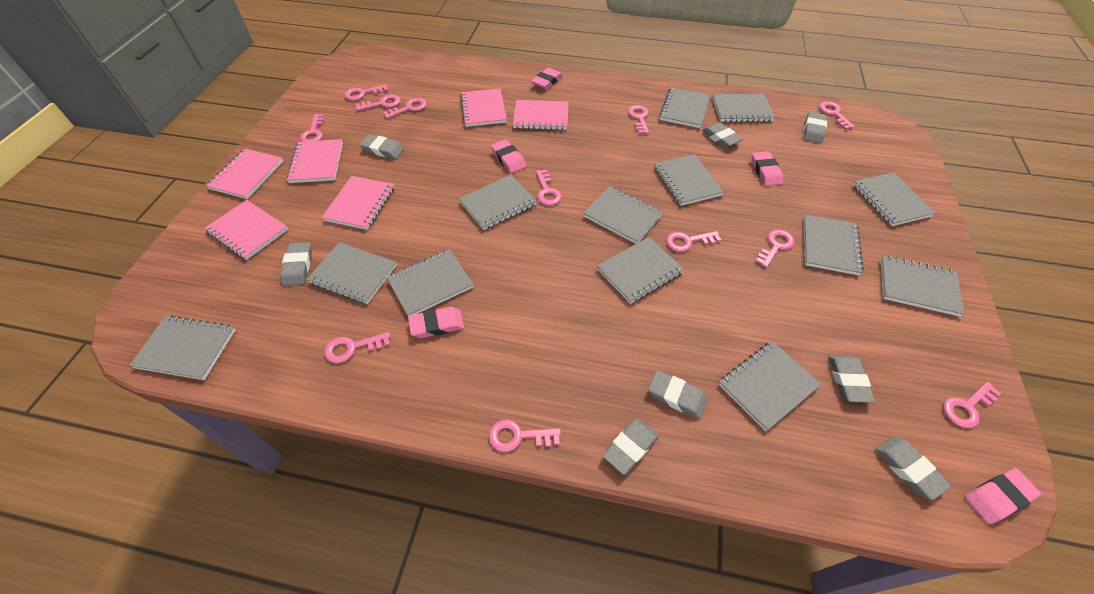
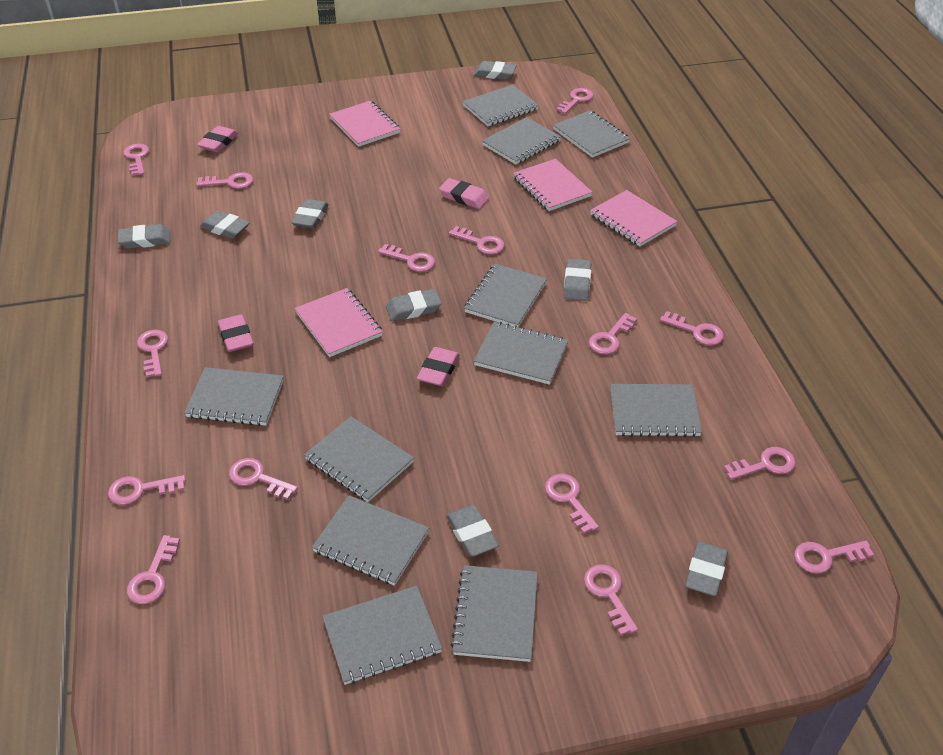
grey notebook: [129,315,236,380] [307,242,397,304] [386,249,474,316] [459,175,537,230] [583,186,663,244] [597,237,684,304] [654,154,724,206] [659,87,710,128] [712,94,775,122] [718,341,822,431] [804,215,864,275] [853,172,936,226] [881,256,965,317] = 13 -> [184,367,284,426] [304,416,414,502] [312,495,429,586] [322,586,442,685] [451,565,538,662] [462,85,539,126] [464,264,547,327] [474,322,568,385] [482,117,561,165] [553,110,630,158] [610,384,702,437] = 11
pink eraser: [408,307,464,338] [491,139,526,173] [531,68,563,89] [752,151,783,186] [965,468,1041,524] = 5 -> [197,126,239,152] [218,314,253,352] [417,347,460,386] [439,178,489,209] = 4
pink key: [300,114,324,142] [324,332,390,363] [344,84,388,101] [356,94,400,111] [383,98,426,119] [489,420,561,452] [536,170,561,205] [628,105,649,134] [666,231,721,252] [755,230,794,268] [819,101,855,130] [943,382,1001,428] = 12 -> [108,475,186,505] [123,144,149,176] [127,535,180,604] [137,330,168,377] [196,172,253,189] [229,458,298,500] [378,244,435,272] [449,226,505,255] [545,474,599,534] [556,88,593,114] [584,564,638,636] [589,313,637,354] [660,311,724,345] [724,447,796,480] [794,541,874,574] = 15
pink notebook: [204,200,288,260] [206,149,284,199] [286,139,343,183] [321,176,394,230] [460,89,507,127] [513,100,569,130] = 6 -> [295,288,383,357] [329,101,400,147] [513,159,593,211] [590,190,677,247] = 4

